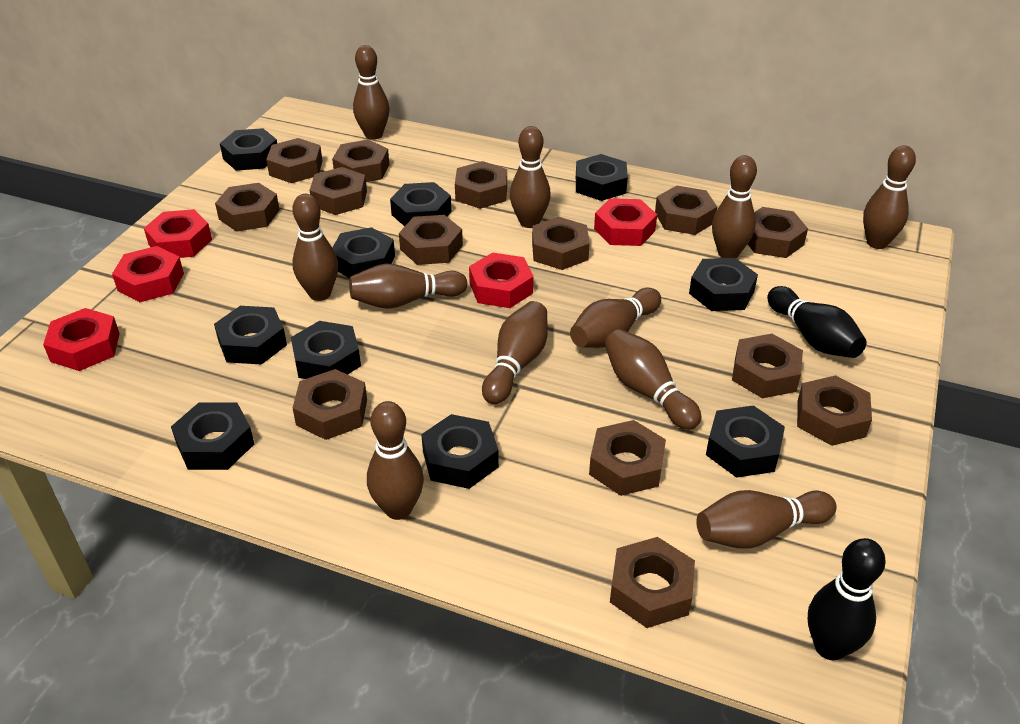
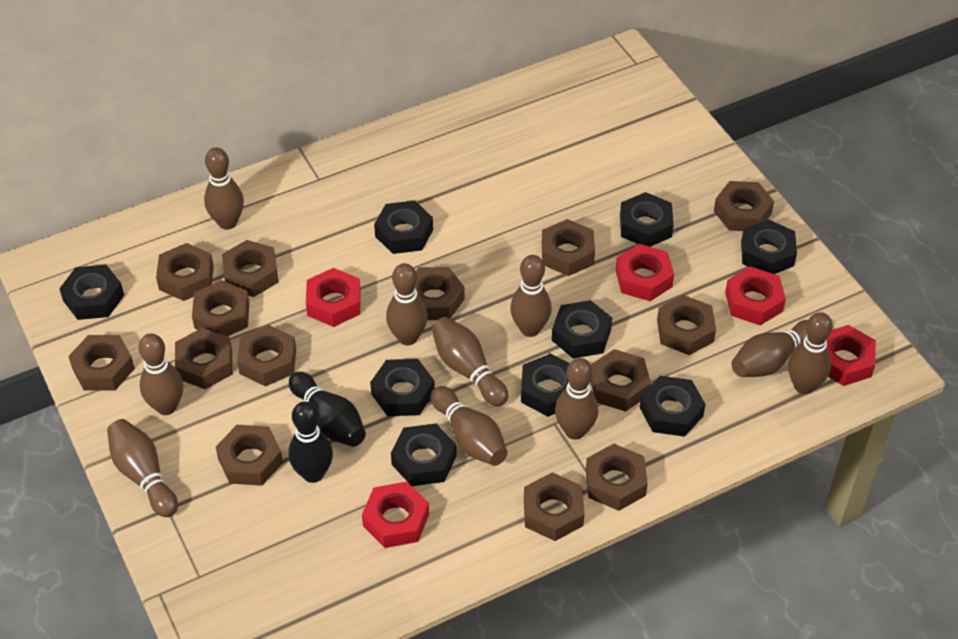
black nut: [171,403,254,470] [214,306,287,364] [220,128,277,171] [291,321,361,379] [332,227,395,278] [390,182,452,226] [421,414,499,489] [576,154,628,201] [689,258,758,311] [706,405,785,478] = 10 -> [59,265,124,320] [370,359,435,416] [374,201,433,254] [391,424,457,486] [521,354,570,416] [552,300,612,359] [620,192,674,247] [640,376,706,437] [741,219,797,274] = 9
brown bowling pin: [292,194,338,301] [349,264,467,309] [353,45,390,140] [367,401,424,520] [482,301,548,404] [510,126,551,228] [570,288,661,348] [605,329,702,430] [696,490,836,548] [712,155,757,258] [863,145,916,249] = 11 -> [107,419,178,517] [138,334,183,415] [204,148,244,230] [386,263,428,345] [431,317,508,406] [431,386,508,466] [510,255,552,337] [555,358,598,440] [731,320,808,377] [788,312,833,394] = 10

